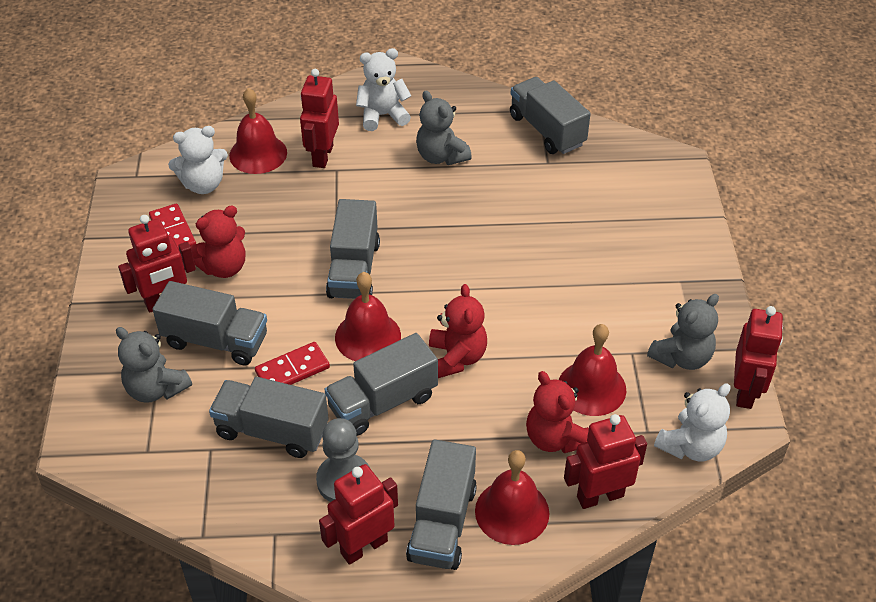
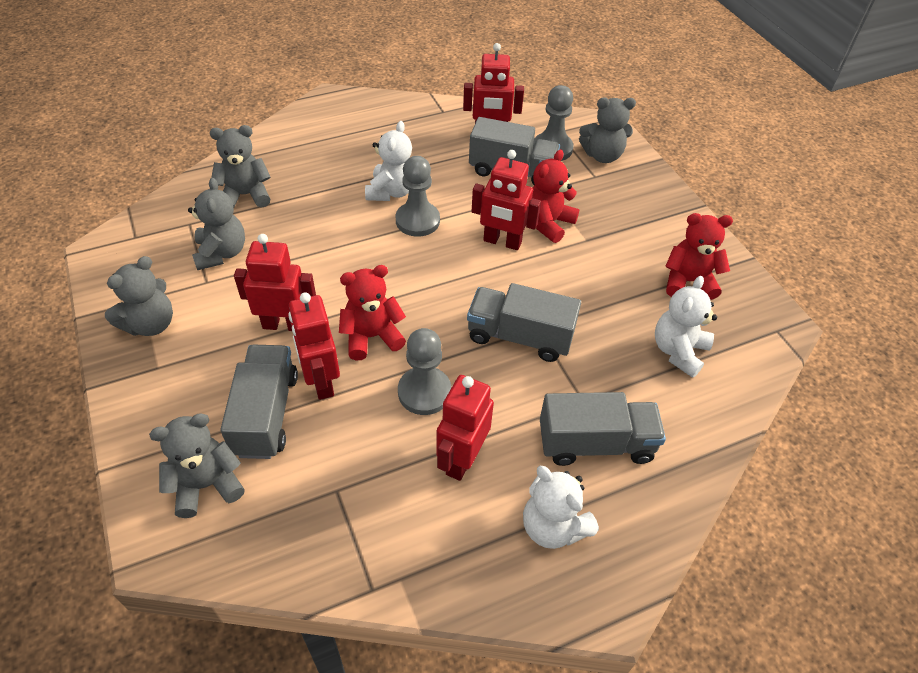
grey pawn: [316,418,370,502] = 1 -> [396,156,440,237] [398,328,451,415] [533,85,574,161] = 3
grey teddy bear: [116,327,192,403] [416,90,472,165] [647,294,719,370] = 3 -> [105,256,173,336] [149,413,245,518] [188,178,245,270] [210,125,271,208] [579,98,636,163] = 5
grey truck: [153,281,267,366] [209,377,329,458] [324,333,438,436] [326,199,380,299] [406,439,477,570] [510,77,591,154] = 6 -> [220,345,298,459] [467,283,581,362] [469,117,560,185] [540,392,666,466] = 4
red bell: [229,88,287,174] [335,272,401,361] [475,450,549,545] [559,324,626,416] = 4 -> none = 0
red domino: [149,203,196,249] [255,342,330,385] = 2 -> none = 0

